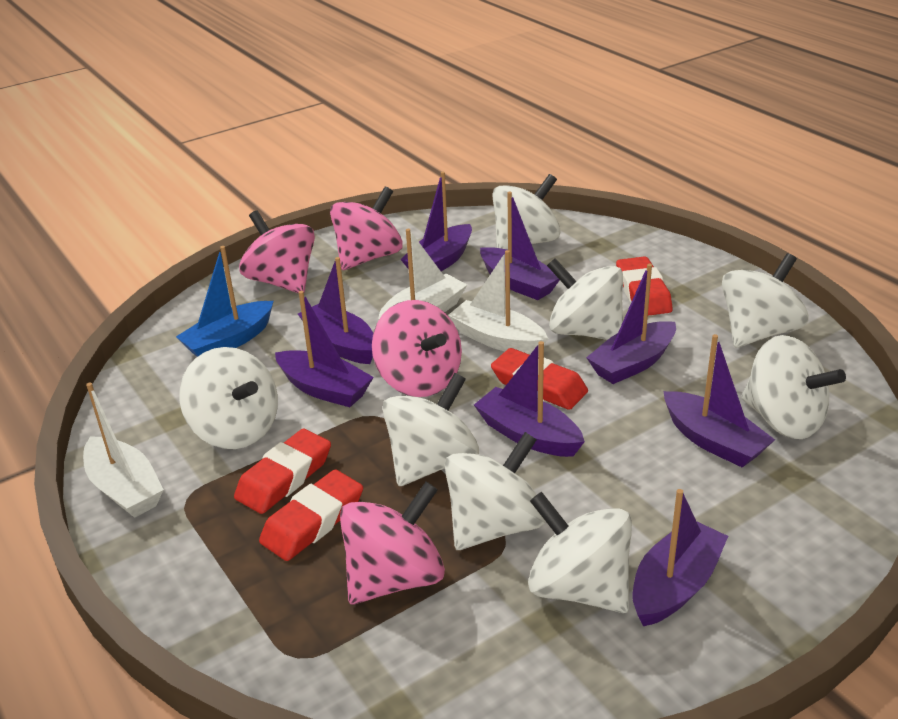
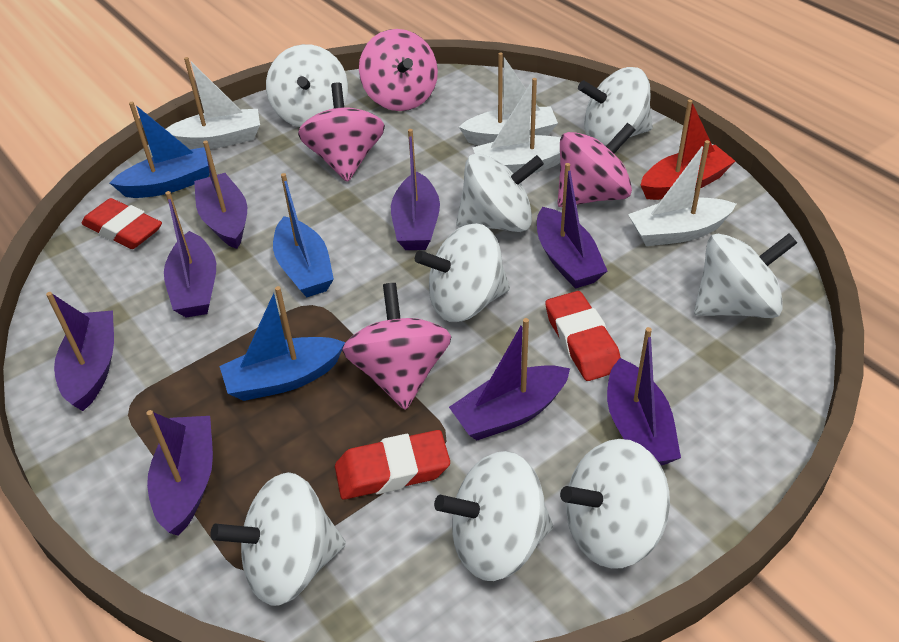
blue boat: [176,246,273,357] = 1 -> [110,102,210,198] [220,286,345,401] [273,173,334,297] = 3
red boat: none = 0 -> [641,99,735,200] = 1
red eraser: [234,429,331,514] [259,470,363,561] [491,348,588,410] [616,256,673,316] = 4 -> [82,198,162,249] [335,430,450,500] [545,291,621,381] = 3
white boat: [83,382,164,518] [378,229,467,319] [448,250,548,355] = 3 -> [166,57,260,149] [459,52,558,145] [472,78,561,173] [628,140,736,246] = 4

